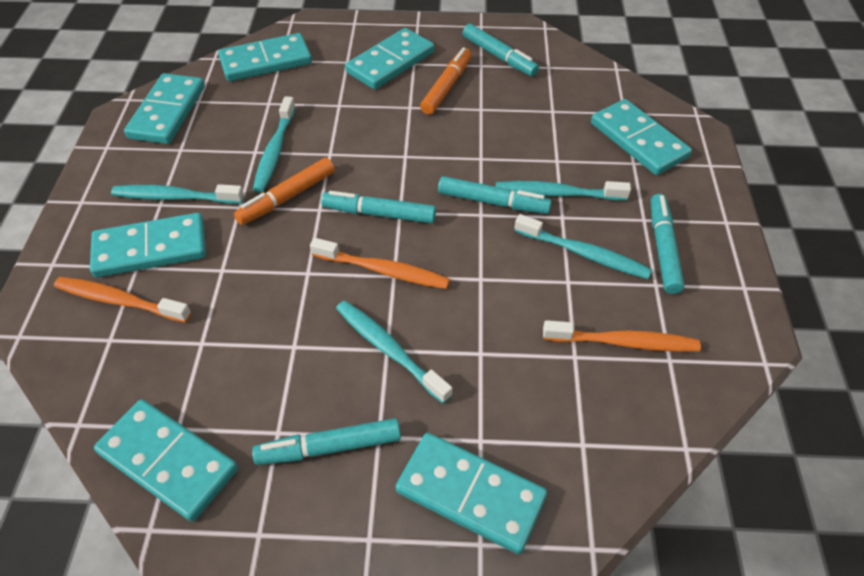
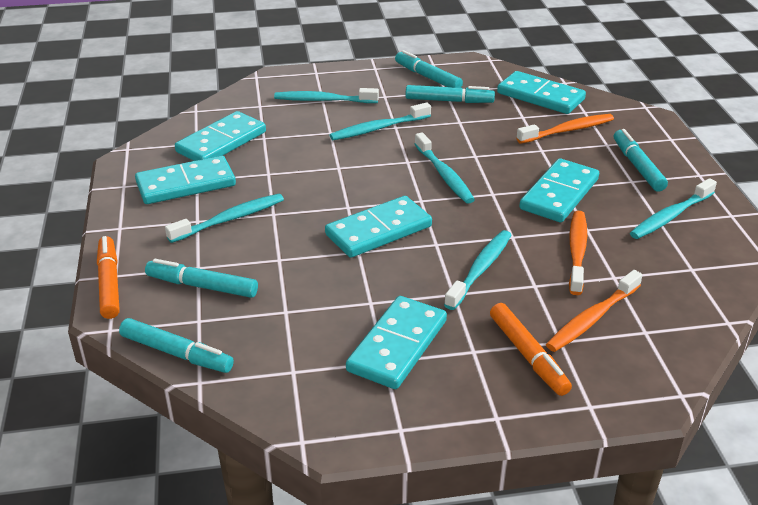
turquoise domino: [90,213,206,278] [94,399,238,522] [124,73,205,144] [218,33,312,82] [345,28,434,89] [396,433,547,554] [591,99,692,175] = 7 -> [135,156,236,204] [175,111,266,161] [325,196,432,258] [346,296,447,389] [497,71,586,114] [519,158,599,222] = 6
turquoise toothbrush: [111,184,244,204] [253,96,296,193] [336,300,453,404] [496,181,631,201] [514,214,652,279] = 5 -> [165,194,284,243] [274,88,379,103] [329,102,431,140] [415,132,475,204] [444,230,511,310] [630,178,717,239] = 6

